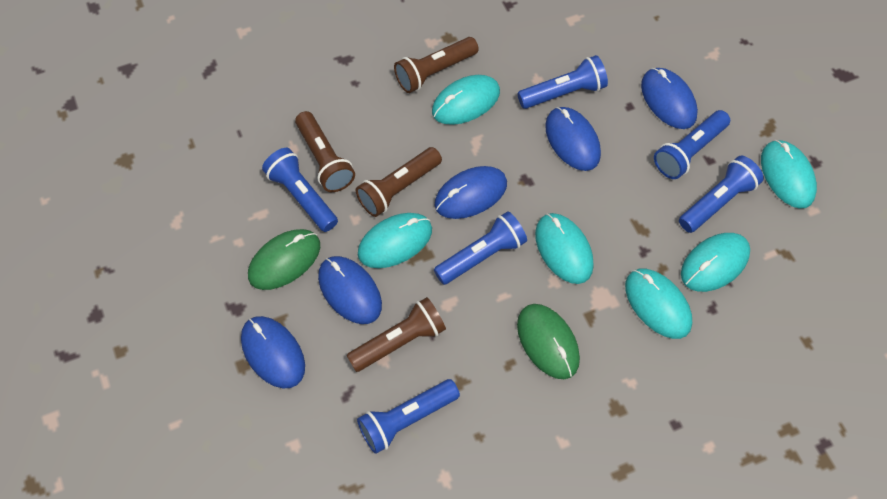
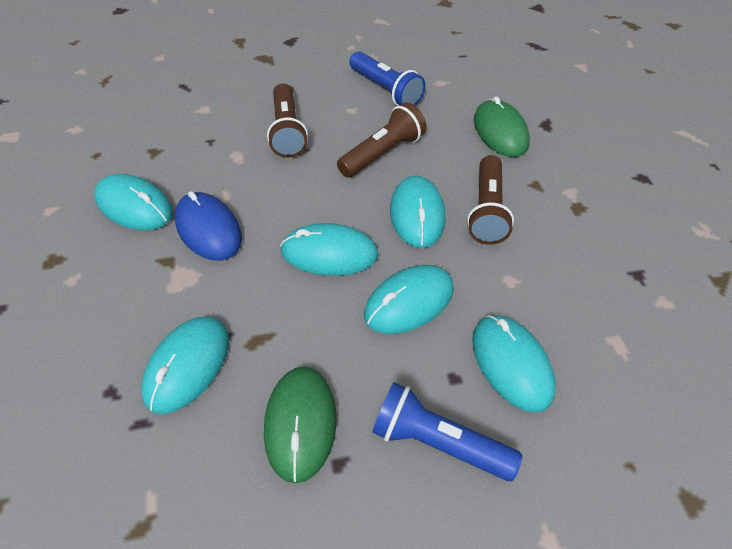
blue flashlight: [262,148,338,232] [357,379,460,454] [434,211,527,285] [517,55,608,109] [654,110,730,179] [679,156,764,233] = 6 -> [349,52,426,106] [372,382,522,481] = 2
blue mouse: [241,316,305,388] [318,256,382,324] [435,166,507,219] [545,107,601,171] [641,68,698,129] = 5 -> [175,191,242,261] = 1
brown flashlight: [295,111,355,192] [347,297,446,372] [356,147,442,217] [394,37,479,93] = 4 -> [267,83,308,158] [337,102,427,177] [467,155,514,245] = 3

